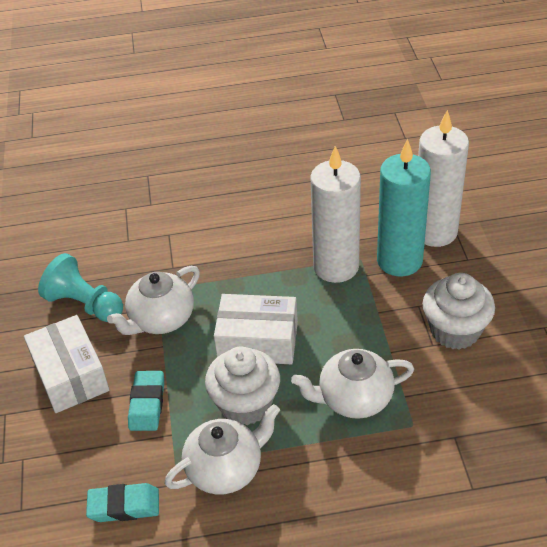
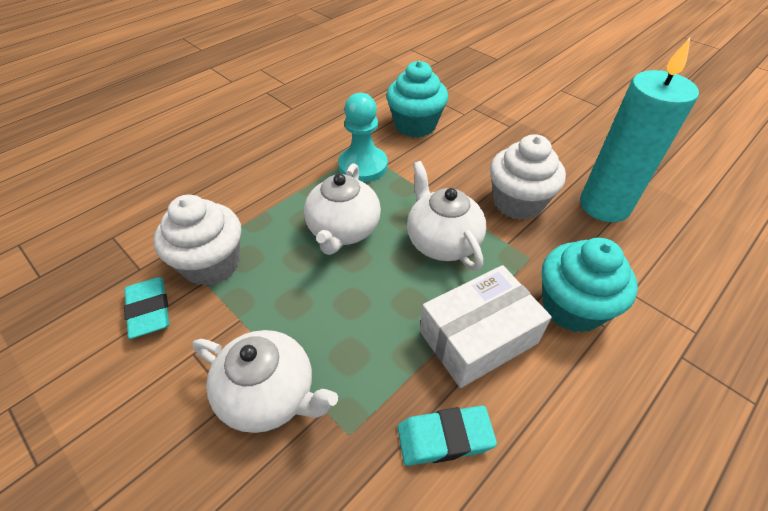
turquoise cupcake: none = 0 -> [386,61,448,138] [542,238,638,333] = 2
white box: [24,315,109,413] [214,294,298,364] = 2 -> [420,265,552,388] = 1
white candle: [310,146,361,283] [418,110,469,247] = 2 -> none = 0

